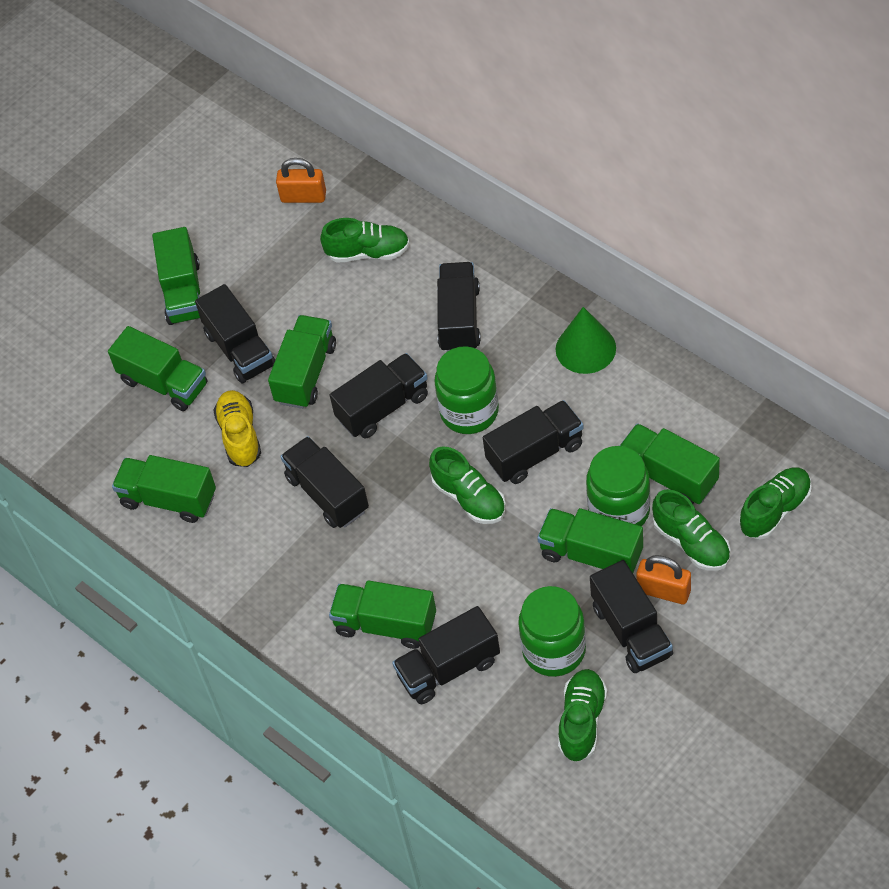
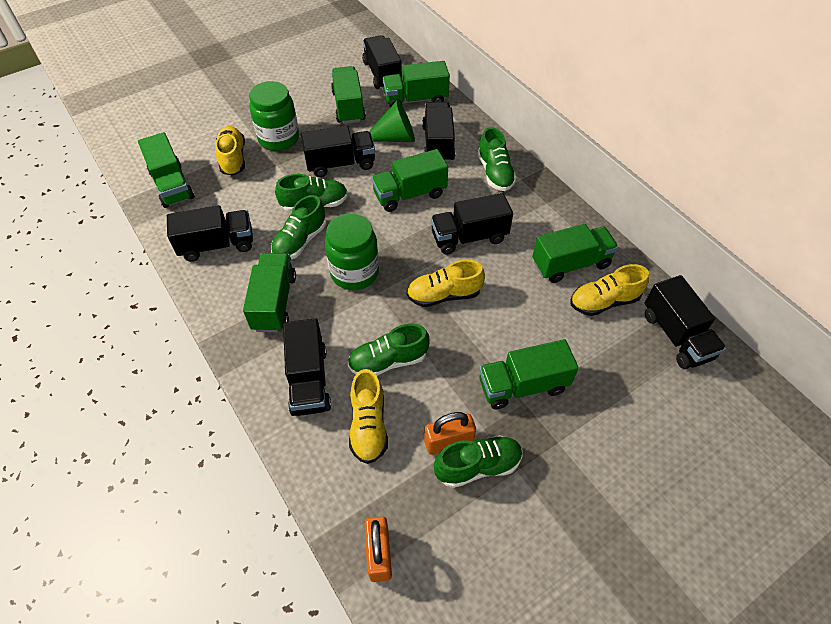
green jar: [434,346,499,434] [518,586,586,677] [586,446,650,526] = 3 -> [249,81,299,151] [325,213,379,290] = 2
yellow shoe: [213,390,261,467] = 1 -> [215,126,245,176] [349,369,388,464] [407,260,485,307] [570,264,649,316] = 4

